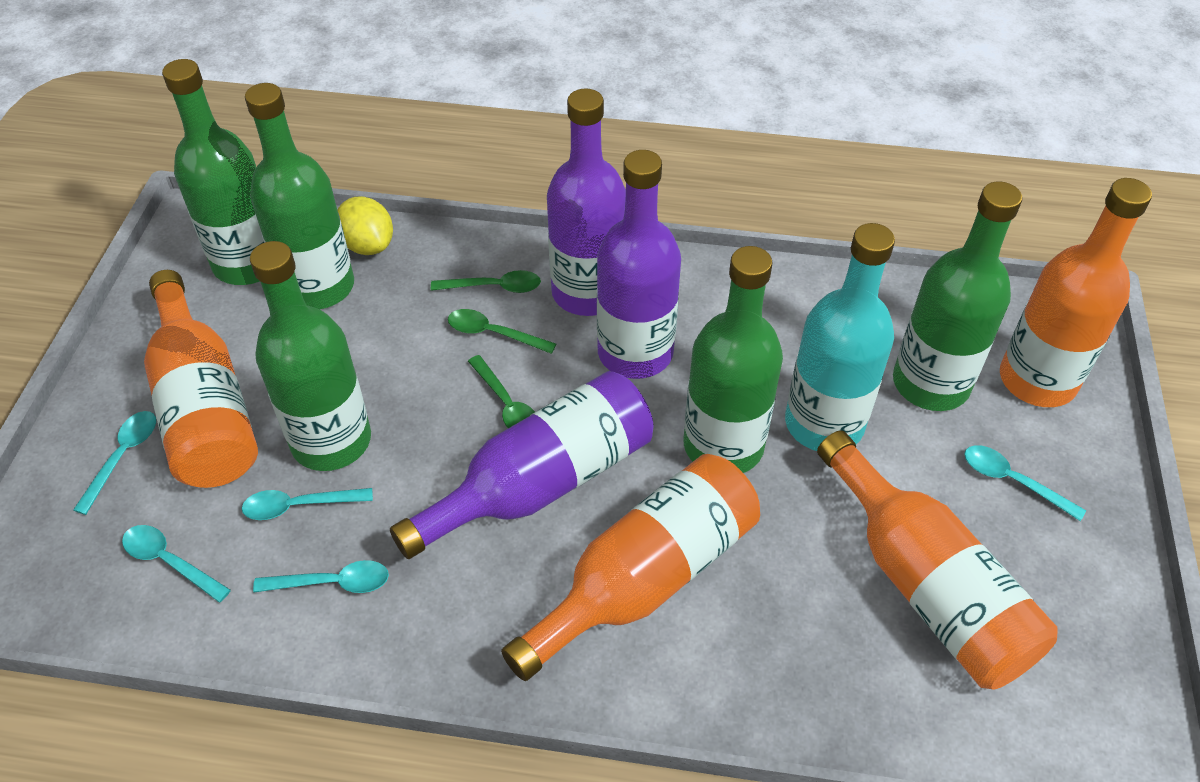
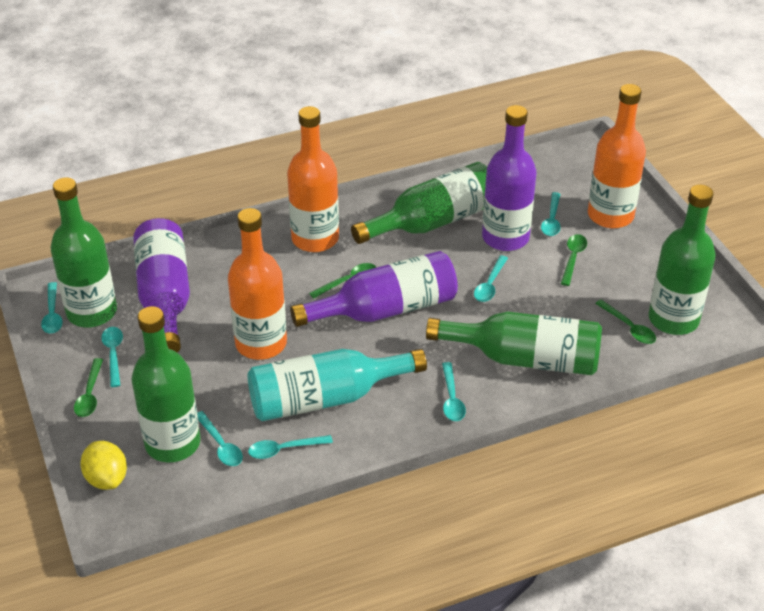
green spoon: [431,270,541,293] [448,309,556,354] [468,355,535,428] = 3 -> [74,358,103,417] [309,263,376,299] [561,234,587,286] [595,300,656,344] = 4
orange bottle: [144,270,258,488] [501,454,760,681] [817,430,1058,690] [1000,178,1152,407] = 4 -> [228,208,287,360] [287,106,339,252] [588,84,646,228] = 3
turquoise spoon: [73,411,156,515] [122,525,231,603] [242,488,373,520] [253,560,389,593] [964,445,1086,521] = 5 -> [41,282,63,333] [101,327,123,387] [197,411,243,466] [248,435,333,459] [442,362,466,421] [474,255,508,302] [541,192,561,236] = 7

